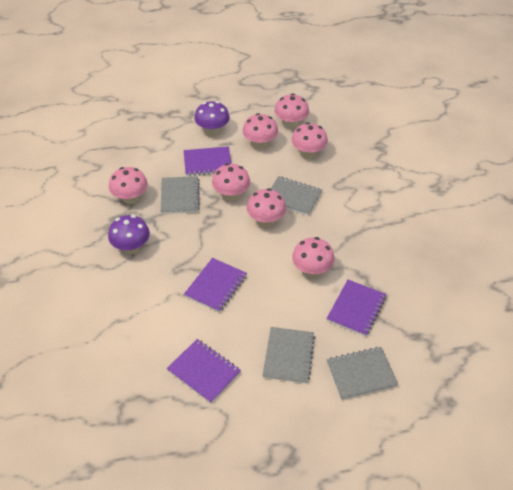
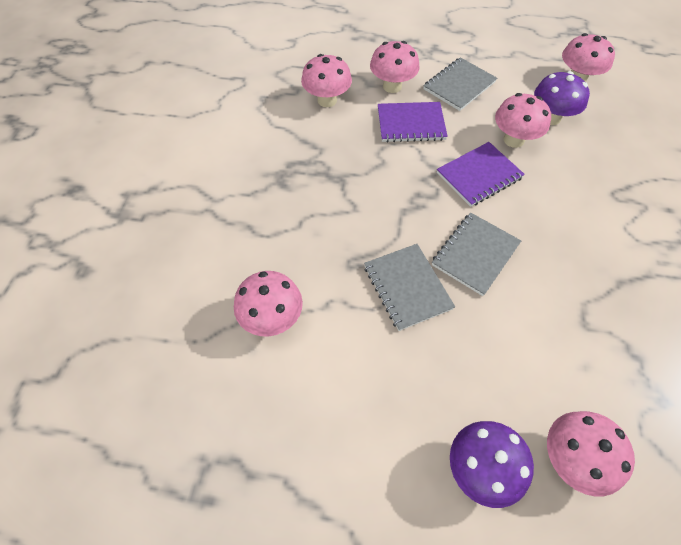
grey notebook: [161,176,200,214] [262,327,315,384] [271,176,322,216] [326,347,398,400] = 4 -> [364,244,455,331] [423,57,497,111] [432,212,521,296] = 3
pink mushroom: [109,167,148,204] [212,163,250,201] [242,113,278,149] [247,188,286,227] [275,94,309,129] [291,122,328,159] [292,237,335,277] = 7 -> [234,271,303,336] [301,54,352,107] [370,41,420,93] [495,93,551,148] [547,411,635,496] [562,33,615,82] = 6
purple notebook: [167,339,241,403] [184,146,231,176] [184,258,247,313] [326,280,387,337] = 4 -> [378,102,448,143] [437,142,525,207] = 2

